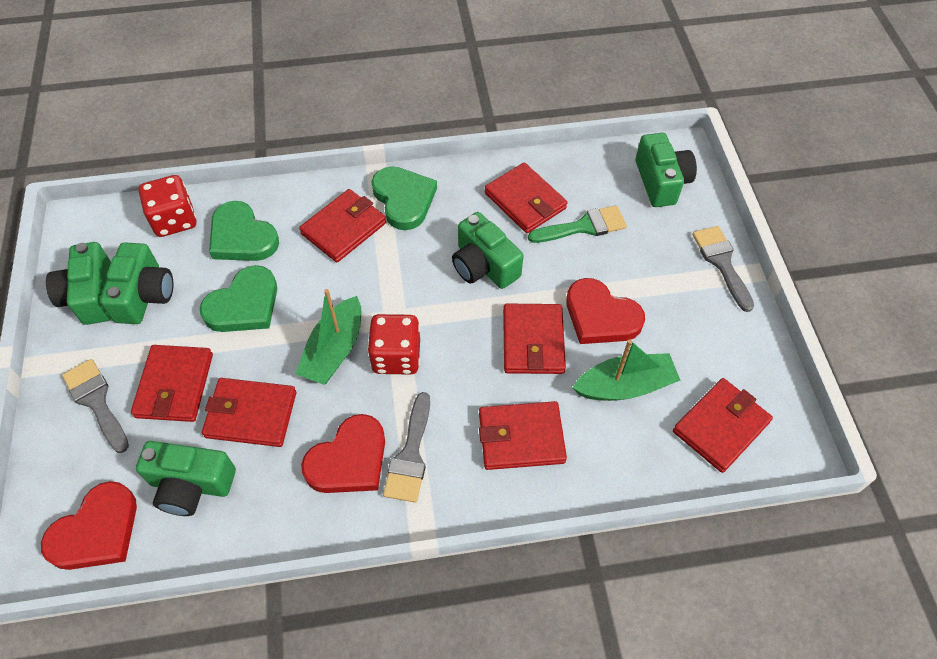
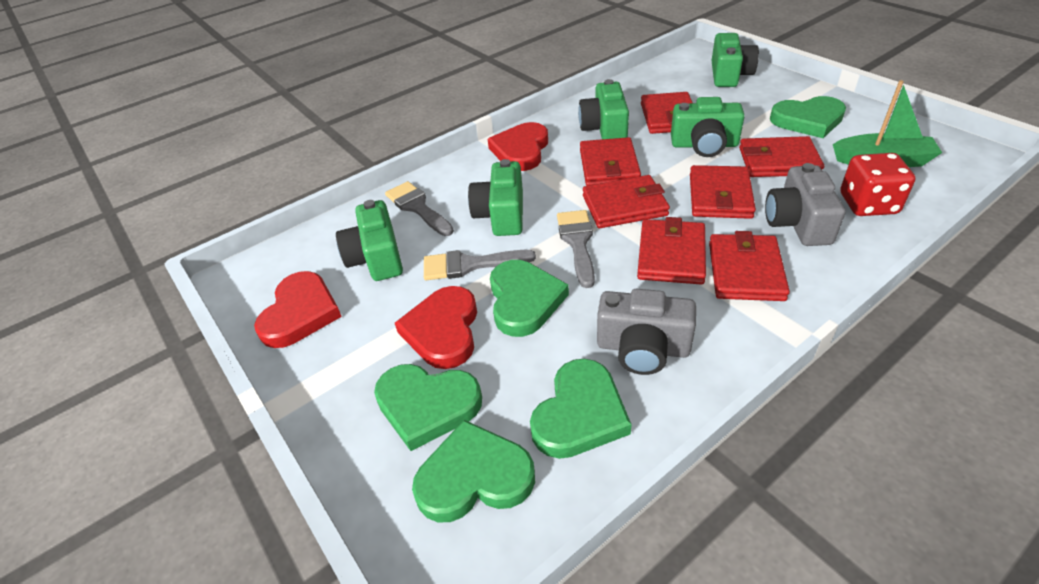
green boat: [296,289,361,385] [573,339,680,401] = 2 -> [833,80,942,167] = 1
green brush: [528,205,627,243] = 1 -> none = 0
green heart: [200,265,277,332] [209,201,279,261] [371,166,437,230] = 3 -> [374,364,482,451] [412,420,535,522] [490,260,569,337] [530,359,632,459] [770,96,846,138] = 5
grey camera: none = 0 -> [597,289,696,375] [765,163,845,246] = 2
red dice: [138,175,196,237] [367,314,420,375] = 2 -> [841,153,915,216] = 1

